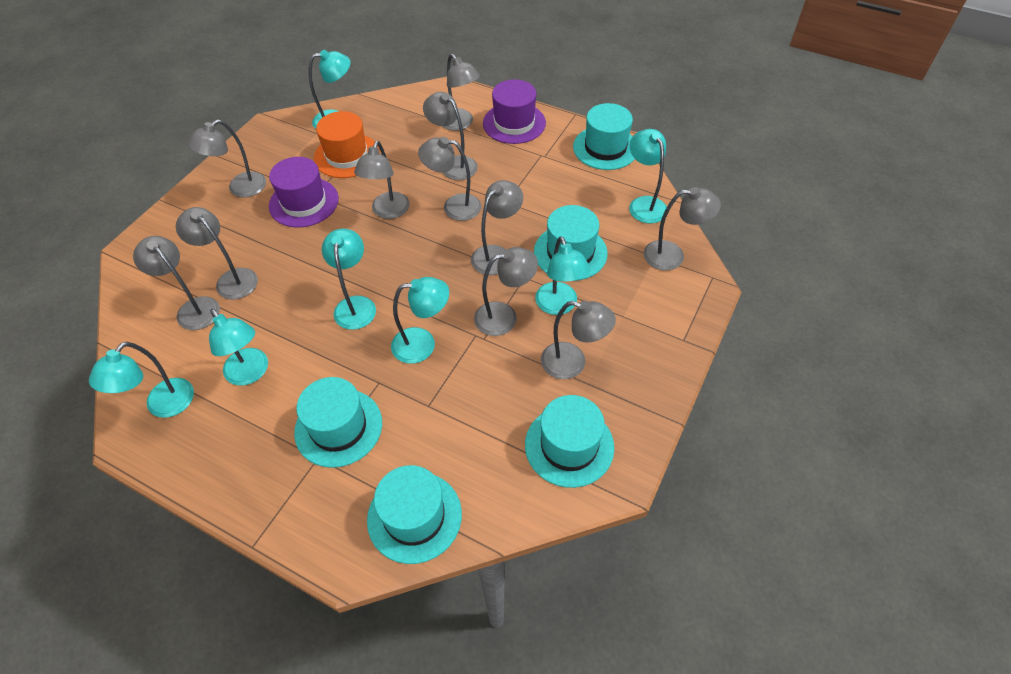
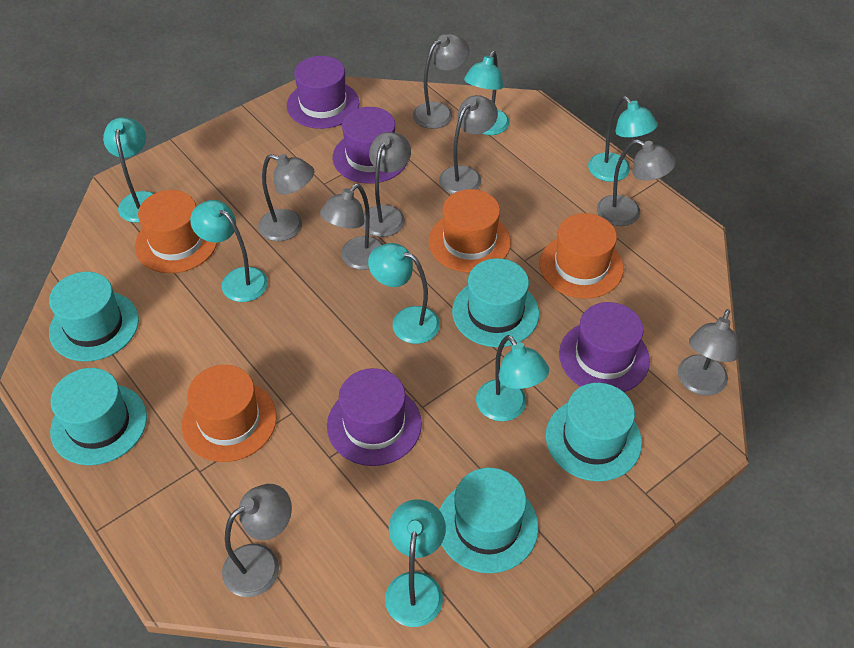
grey lamp: [133,236,220,330] [176,207,258,300] [188,119,266,198] [354,141,410,219] [418,137,482,221] [423,92,477,180] [442,54,480,131] [471,180,523,275] [474,247,538,336] [541,301,616,379] [643,187,721,271] = 11 -> [222,484,292,597] [258,154,314,241] [320,184,383,270] [362,132,411,237] [413,34,469,129] [439,95,498,194] [597,139,676,226] [678,309,739,396] = 8
orange hat: [314,111,380,178] = 1 -> [135,190,217,273] [182,365,277,462] [429,189,511,273] [540,213,624,299] = 4
purple hat: [269,157,339,228] [483,79,546,144] = 2 -> [287,56,359,129] [327,368,422,466] [332,107,407,184] [559,302,650,392] = 4

